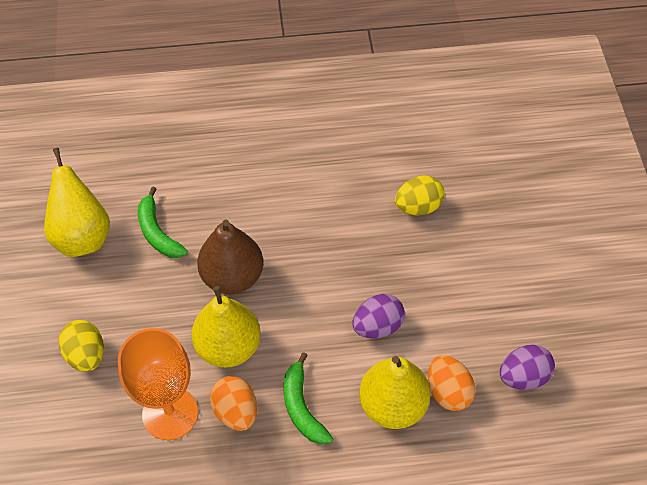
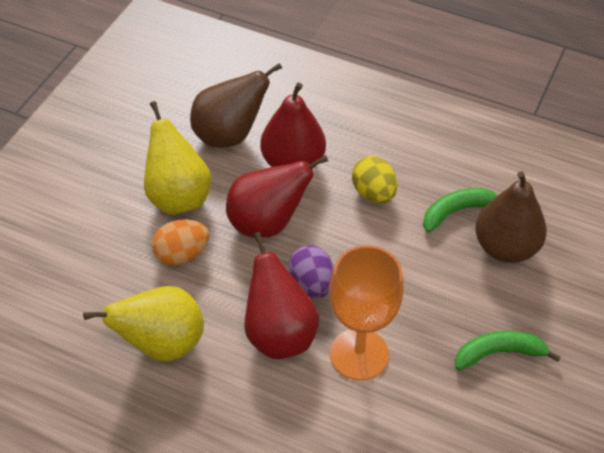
brown pear: [197,220,263,294] = 1 -> [190,63,282,148] [475,171,547,263] = 2
orange egg: [210,376,257,431] [428,355,475,411] = 2 -> [152,220,209,266] = 1
purple egg: [353,294,405,338] [500,345,555,390] = 2 -> [289,245,334,298] = 1
red pear: none = 0 -> [226,155,328,238] [244,232,319,359] [260,83,326,169] = 3
yellow egg: [59,320,104,372] [395,175,445,216] = 2 -> [352,156,397,203] = 1
yellow pear: [44,148,110,257] [191,286,261,368] [359,356,431,429] = 3 -> [83,286,204,362] [144,101,211,215] = 2

